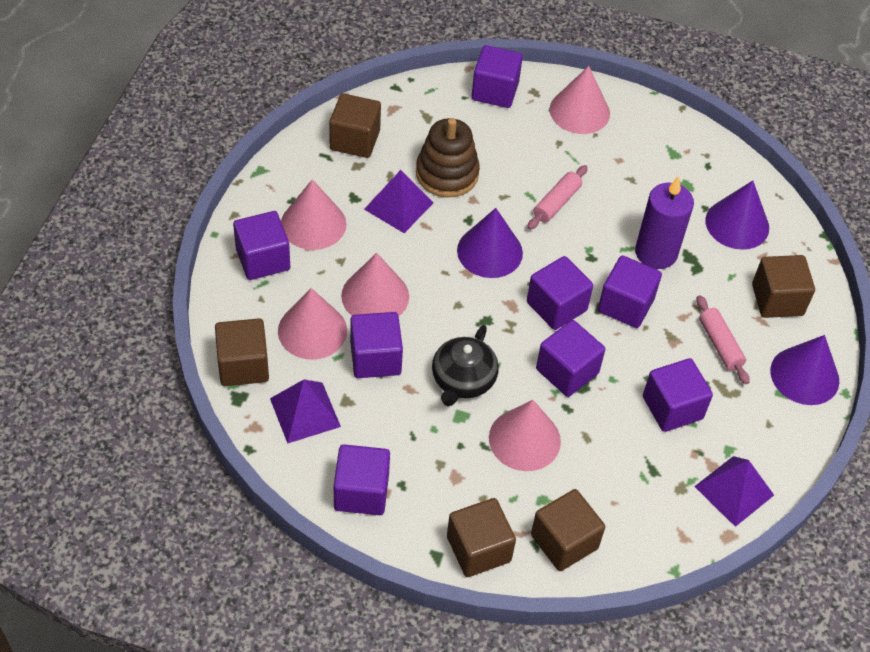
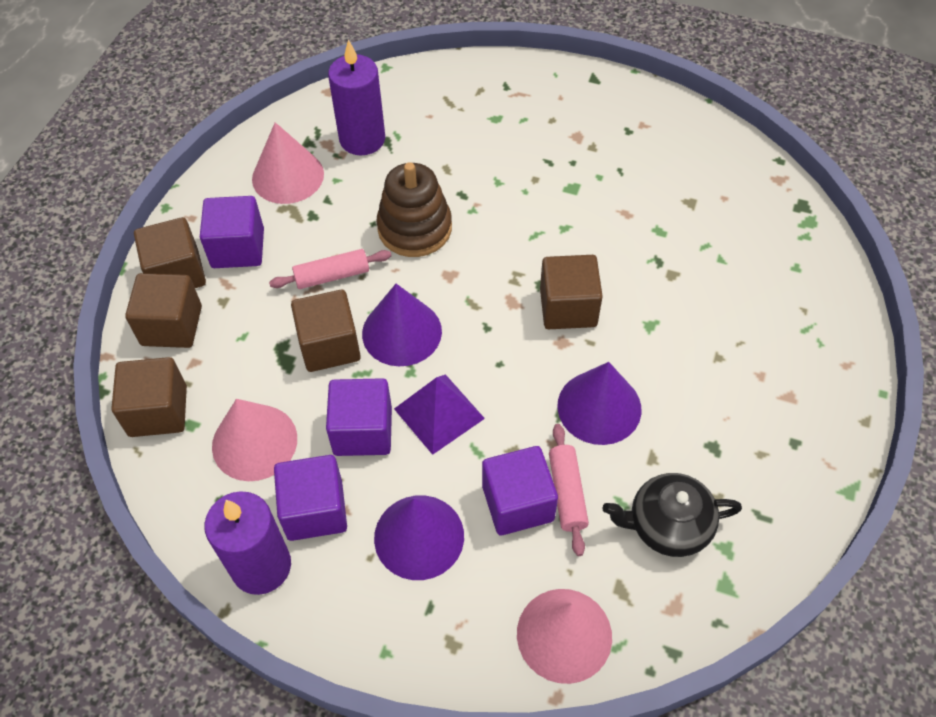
pink cone: [278,288,347,360] [281,179,346,250] [341,253,409,316] [489,400,561,471] [549,66,610,134] = 5 -> [212,399,297,481] [252,122,324,204] [517,589,612,684] = 3
purple candle: [635,176,694,269] = 1 -> [204,491,291,595] [328,40,385,155] = 2
purple cube: [233,211,290,280] [334,444,390,515] [350,312,403,378] [472,45,523,108] [527,256,593,330] [536,320,605,397] [598,255,662,328] [643,358,713,432] = 8 -> [200,196,264,268] [274,455,347,541] [326,378,392,456] [482,446,558,535] = 4
purple pyramid: [270,379,341,444] [364,170,434,233] [694,456,774,527] = 3 -> [394,374,485,455] = 1

